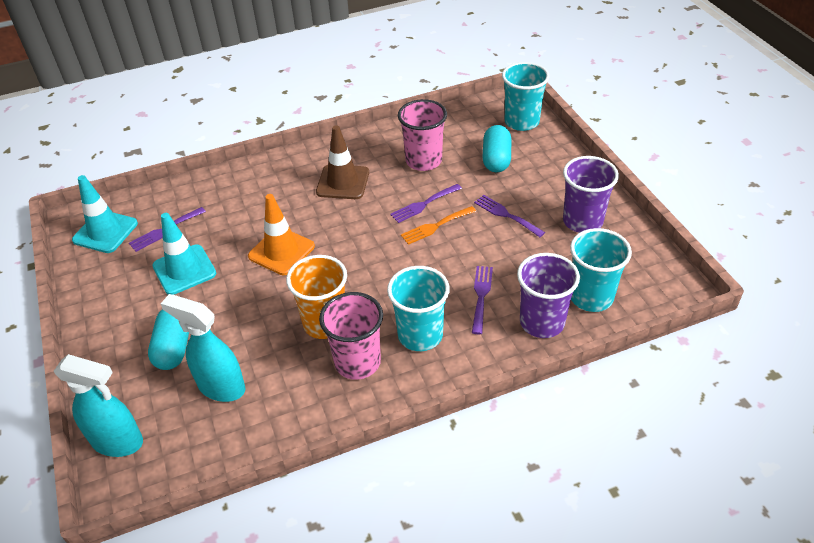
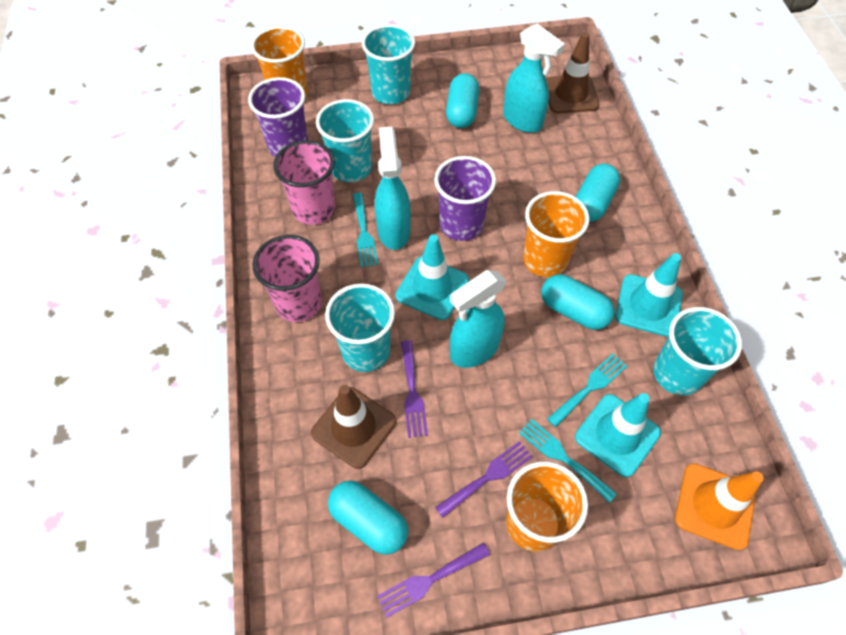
brown traffic cone: [316,125,369,199] = 1 -> [311,385,396,469] [546,32,599,113] = 2
orange cup: [286,255,347,339] = 1 -> [251,26,308,98] [506,462,588,552] [523,191,590,277] = 3
orange fork: [401,206,476,245] = 1 -> none = 0
purple fork: [129,207,206,252] [390,184,462,223] [472,266,493,334] [474,195,545,237] = 4 -> [377,543,490,618] [401,340,428,438] [435,441,533,518] = 3
turquoise capsule: [148,309,189,370] [483,125,511,172] = 2 -> [328,481,408,555] [446,73,479,128] [541,274,615,330] [576,164,620,222] = 4
turquoise cup: [387,266,450,351] [502,62,550,131] [570,228,632,312] = 3 -> [316,99,374,182] [325,283,395,372] [362,24,415,104] [653,307,742,395] = 4
turquoise fork: none = 0 -> [353,193,378,268] [519,419,617,503] [547,354,627,427] = 3
turquoise spray bottle: [54,354,143,457] [160,294,245,402] = 2 -> [375,127,411,250] [450,270,507,368] [503,24,565,133] = 3
turquoise traffic cone: [72,175,138,253] [152,213,216,295] = 2 -> [396,234,469,320] [575,393,661,477] [615,253,683,337] = 3

